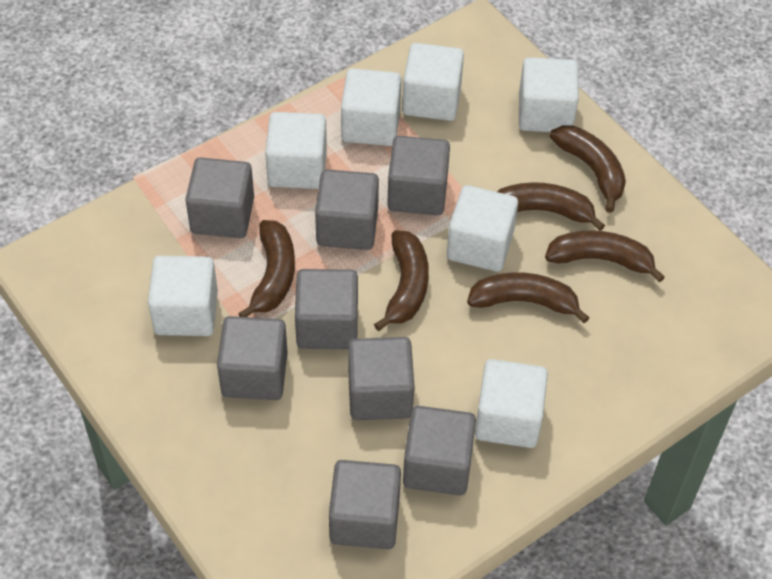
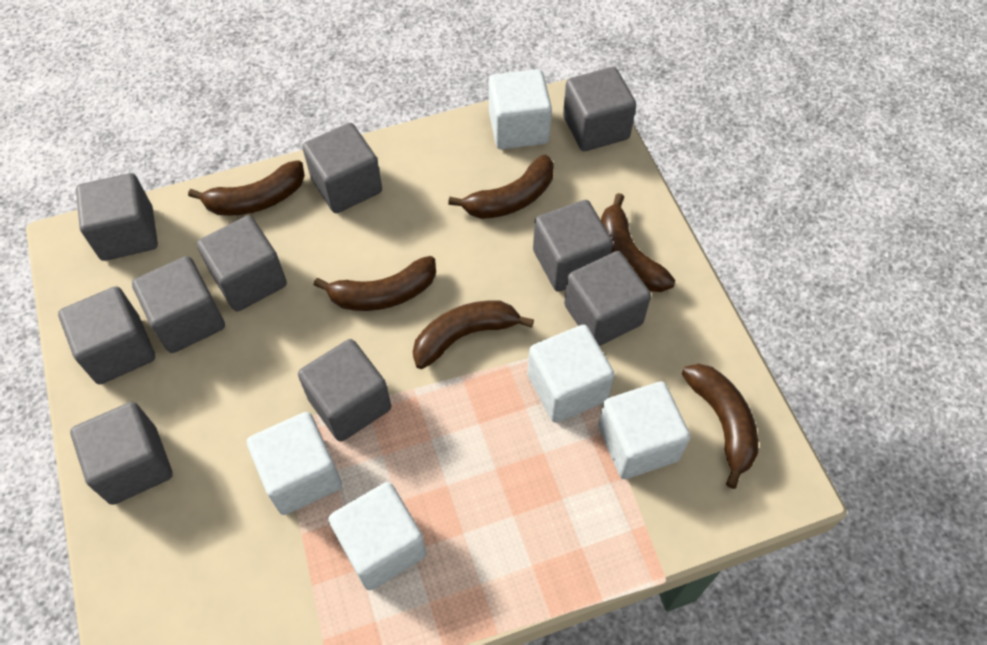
grey cube: [185,157,254,238] [217,316,288,400] [295,269,358,349] [315,169,379,250] [329,460,401,549] [348,337,415,420] [387,136,450,215] [403,406,476,496] = 8 -> [58,286,155,384] [70,402,173,505] [76,173,158,261] [132,256,225,353] [197,216,287,312] [298,339,391,442] [302,123,382,213] [533,200,613,292] [563,67,636,151] [564,251,651,346] = 10
white cube: [148,256,218,336] [265,112,327,189] [341,68,402,146] [402,43,464,121] [447,185,518,272] [475,359,548,448] [519,57,579,132] = 7 -> [247,412,342,515] [328,482,427,590] [489,69,552,149] [528,325,615,423] [598,381,691,479] = 5

